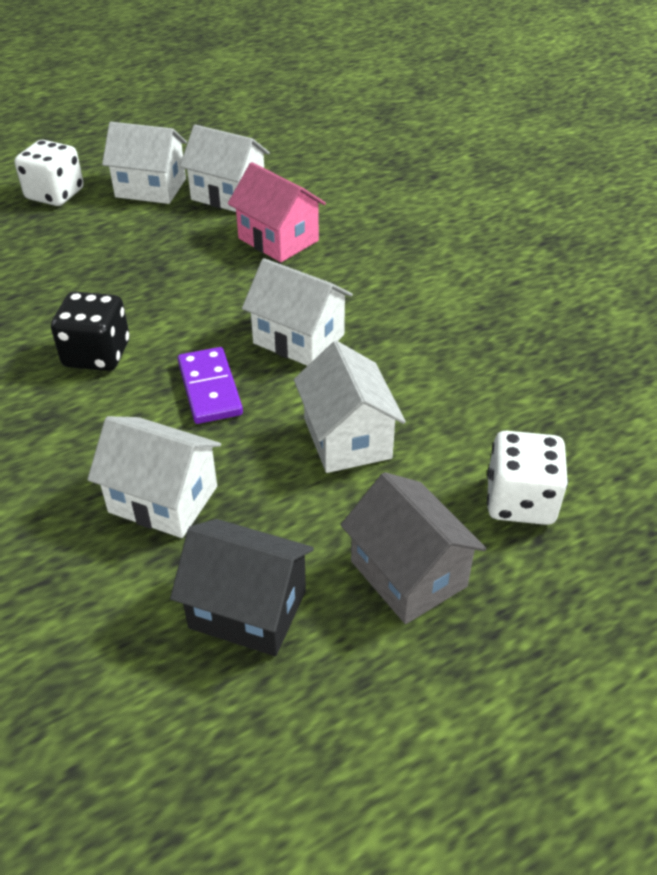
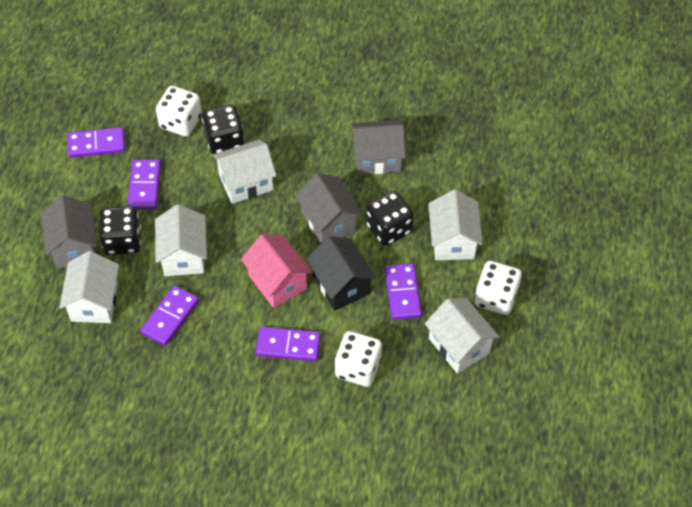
black dice: [51,292,129,371] = 1 -> [99,206,141,255] [202,105,245,154] [366,191,414,246] = 3
grey house: [341,472,487,624] = 1 -> [41,195,97,268] [295,173,362,244] [351,120,405,175] = 3
purple domino: [177,347,243,424] = 1 -> [67,127,125,158] [127,160,161,209] [140,285,199,346] [256,327,321,361] [385,263,422,320] = 5
white dice: [14,140,84,206] [487,431,568,525] = 2 -> [156,86,202,137] [335,331,382,387] [475,261,522,315] = 3

